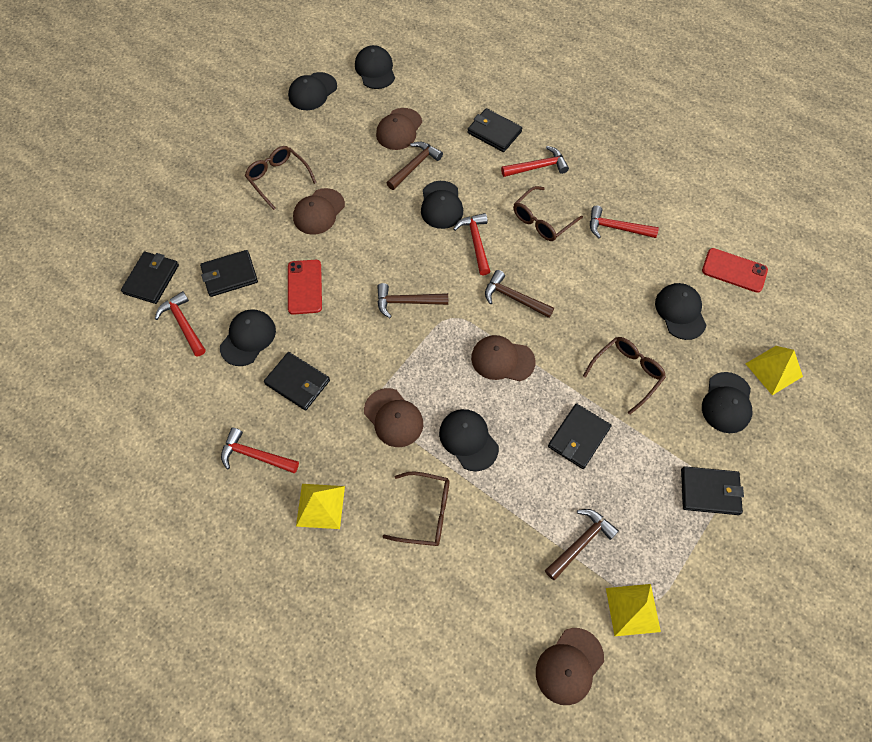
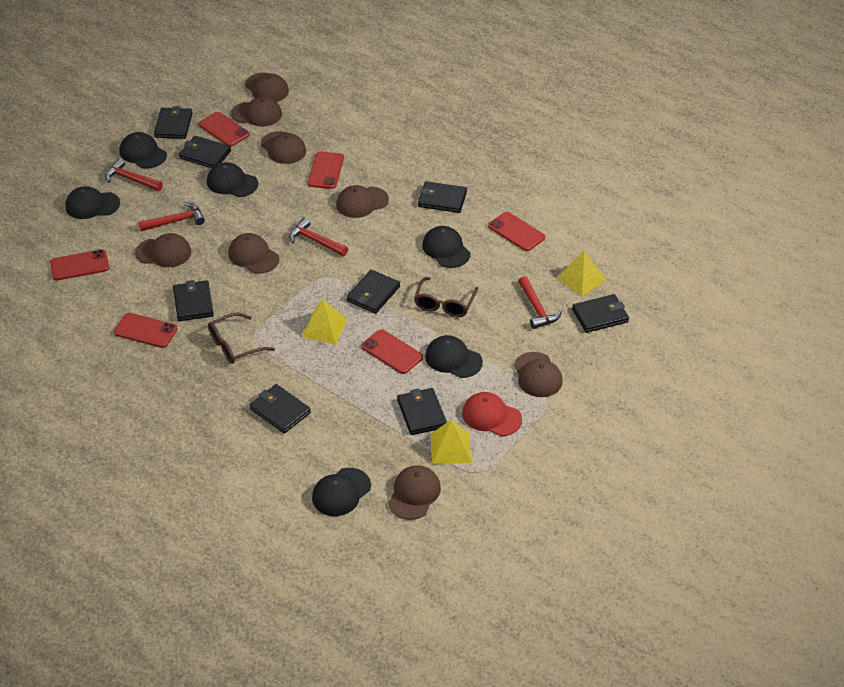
black cap: [220,309,276,366] [288,72,337,110] [355,45,395,89] [421,181,463,229] [439,409,499,471] [655,283,707,340] [702,372,752,433] = 7 -> [65,186,120,219] [120,132,167,169] [207,162,258,197] [312,468,371,516] [422,226,470,268] [425,335,483,378] = 6
black wallet: [121,252,179,304] [200,250,258,297] [264,352,330,411] [468,108,522,152] [548,403,612,469] [681,466,744,515] = 6 -> [154,106,193,139] [173,280,214,321] [179,136,231,168] [250,384,311,434] [346,270,400,314] [397,388,447,435] [418,181,467,213] [572,294,629,333] = 8
brown cap: [293,188,345,235] [364,388,423,447] [376,108,422,150] [471,335,536,381] [536,628,604,705] = 5 -> [135,233,191,267] [228,233,279,274] [231,97,282,126] [245,73,289,102] [260,131,306,164] [336,185,389,218] [388,465,441,520] [514,352,563,397] = 8
brown glasses: [245,146,317,210] [382,471,449,546] [513,186,583,241] [583,337,666,415] = 4 -> [208,313,275,364] [414,277,478,317] = 2
brown hammer: [377,283,448,318] [387,142,443,190] [485,270,554,318] [545,509,619,580] = 4 -> none = 0
red cap: none = 0 -> [462,392,522,436] = 1
red hammer: [155,291,206,356] [221,427,299,473] [453,213,491,275] [501,146,569,177] [590,206,659,238] = 5 -> [105,158,163,191] [139,202,205,231] [289,218,348,256] [518,276,562,329] = 4
red phone: [288,260,322,315] [702,248,768,293] = 2 -> [50,249,109,280] [114,313,177,348] [199,112,250,146] [308,152,344,189] [362,329,423,374] [488,212,545,251] = 6

